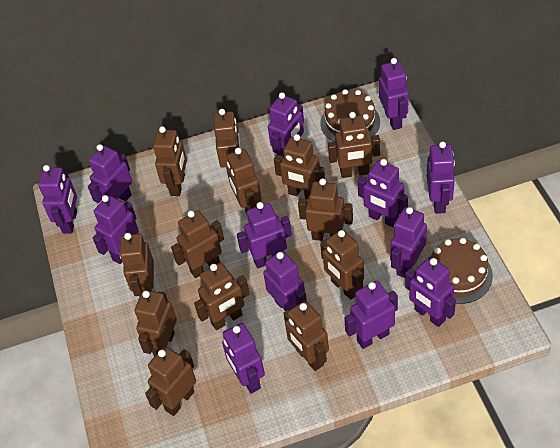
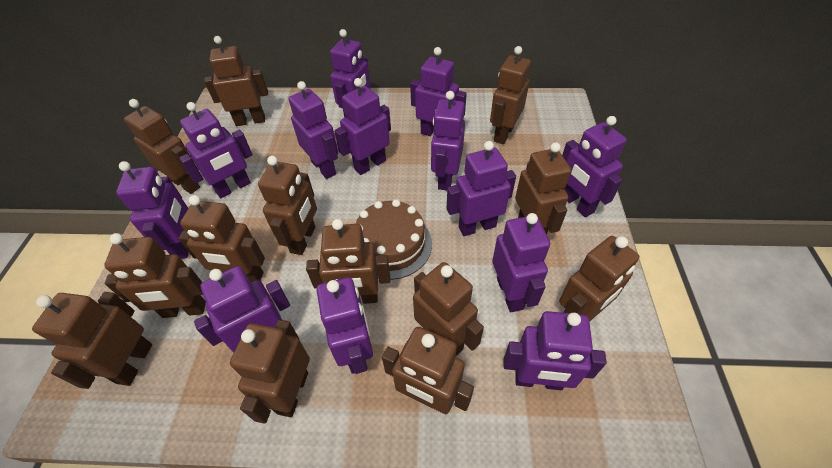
brown cake: [320,89,380,143] [431,238,493,304] = 2 -> [355,199,432,280] = 1

